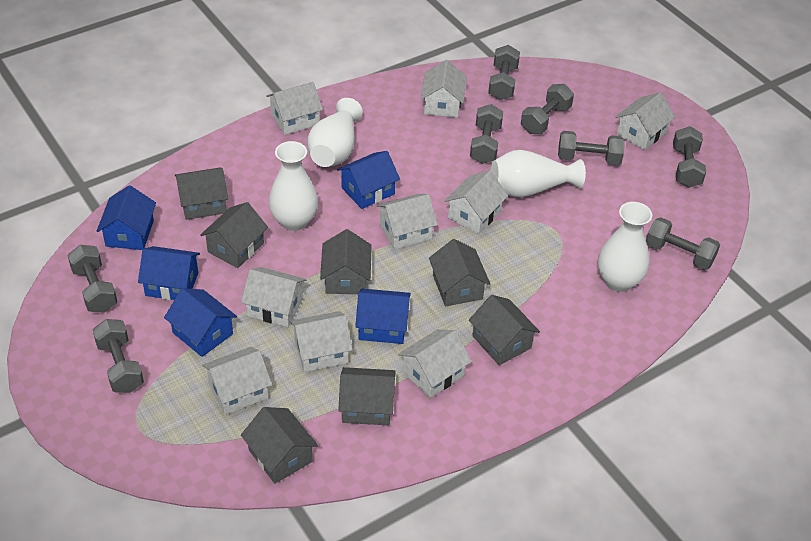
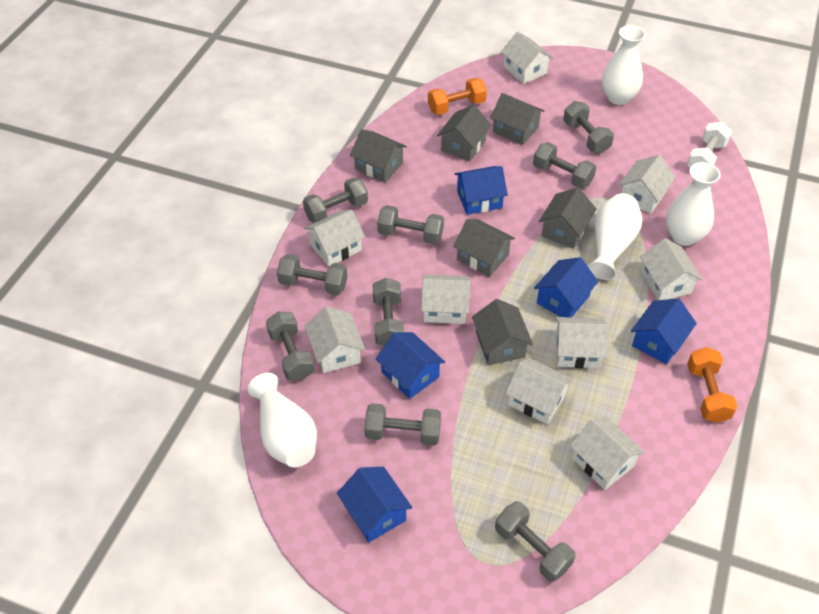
grey dumbbell: [68,245,117,313] [93,319,144,393] [470,104,503,164] [488,45,520,100] [521,84,574,134] [558,131,625,165] [646,217,720,270] [673,126,706,188] = 8 -> [266,312,314,380] [277,254,347,295] [303,177,368,223] [364,403,441,446] [372,278,404,346] [377,205,444,244] [495,501,575,582] [533,142,596,189] [563,101,614,153] = 9
grey house: [175,168,228,220] [200,202,268,268] [241,407,318,484] [320,229,372,294] [338,367,396,425] [429,239,490,306] [469,295,540,365] = 7 -> [350,129,407,182] [437,105,491,161] [453,219,515,277] [472,299,533,365] [490,93,544,145] [539,188,596,249] = 6
orange dumbbell: none = 0 -> [428,78,487,115] [687,347,737,423] = 2
white dumbbell: none = 0 -> [687,122,732,168] = 1

